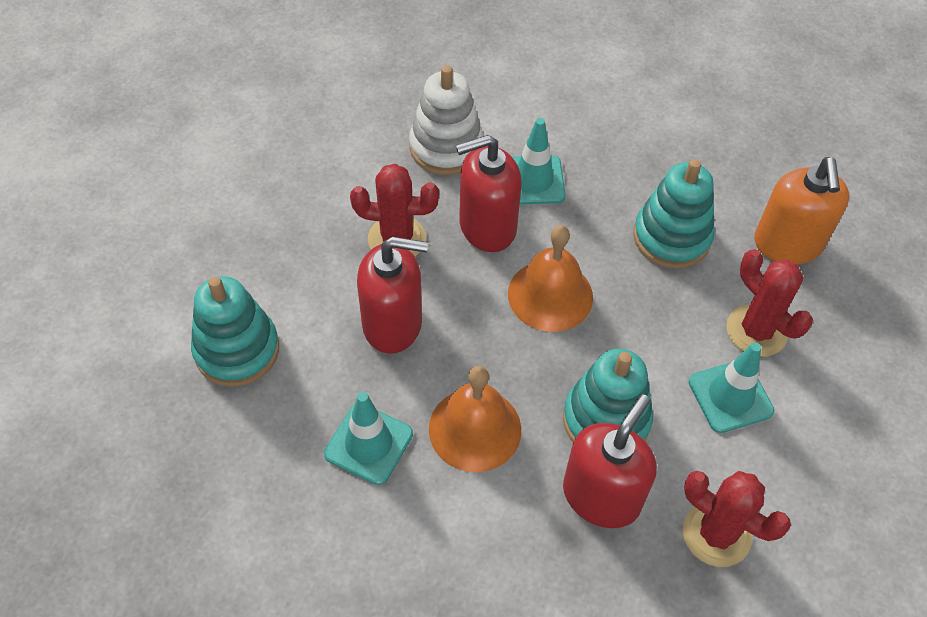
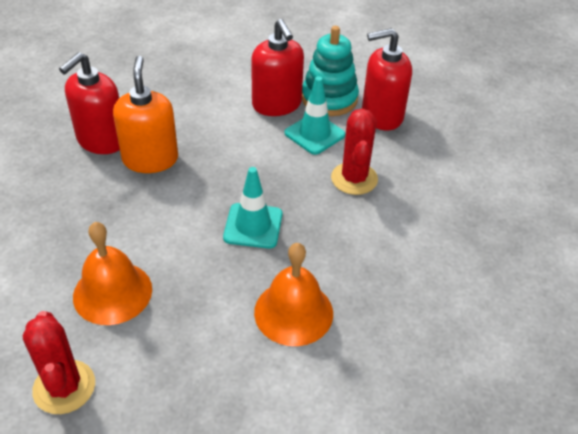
red cactus: [350,164,439,256] [683,471,791,567] [726,249,813,357] = 3 -> [23,311,95,414] [331,108,378,195] = 2
turquoise stacking toy: [191,276,279,387] [563,349,653,442] [633,159,715,269] = 3 -> [302,26,359,116] = 1
turquoise traffic cone: [324,392,413,485] [511,118,566,205] [689,342,774,433] = 3 -> [223,167,282,249] [285,76,346,155] = 2
white stacking toy: [409,65,484,175] = 1 -> none = 0

